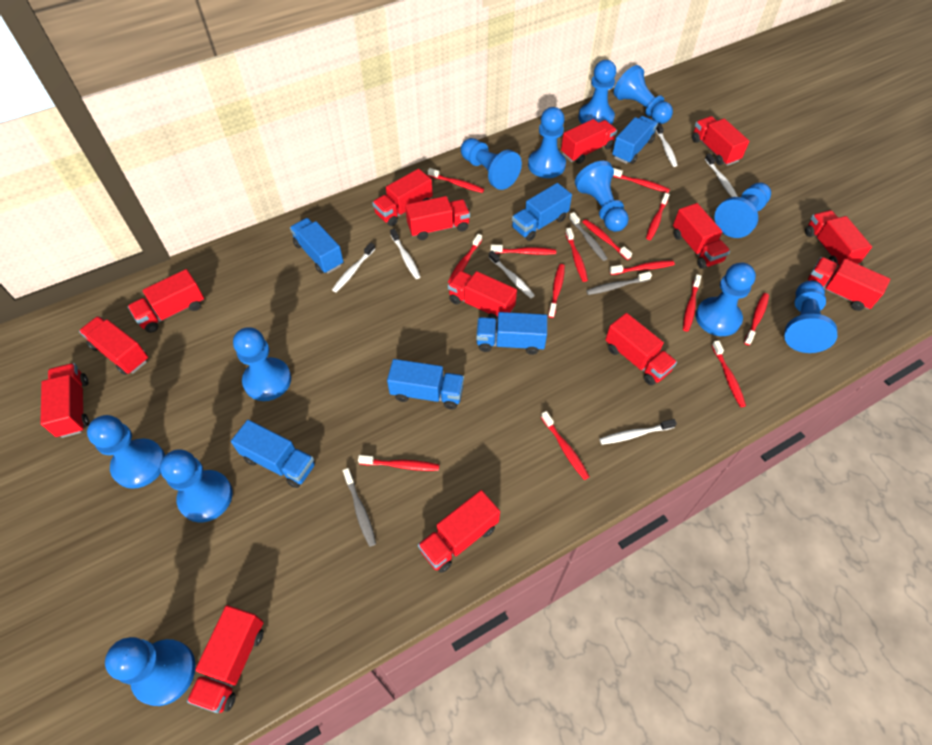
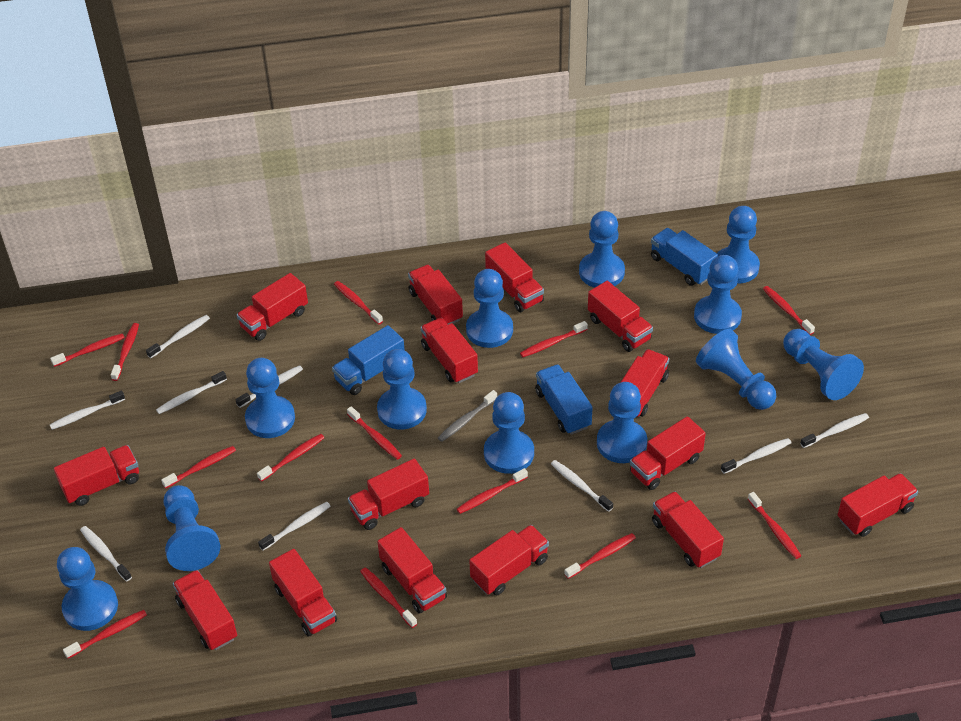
blue truck: [231,420,315,488] [290,218,344,274] [387,359,464,410] [476,312,547,355] [512,183,572,241] [612,116,658,164] = 6 -> [332,325,405,395] [535,365,593,435] [651,228,718,286] = 3
grey toothbrush: [343,468,376,547] [569,212,608,261] [586,271,652,295] = 3 -> [438,390,497,442] = 1
red toothbrush: [358,455,439,471] [428,168,484,193] [448,234,482,283] [491,245,556,255] [541,411,590,480] [548,264,565,318] [565,228,588,282] [583,219,632,260] [609,260,675,275] [613,168,670,193] [646,193,670,240] [683,274,701,332] [712,340,746,407] [744,293,769,345] = 14 -> [50,333,125,367] [63,610,147,659] [111,323,139,381] [161,446,236,488] [257,434,324,482] [334,281,383,324] [347,406,402,460] [360,567,417,628] [457,468,528,514] [520,321,588,357] [564,533,636,579] [748,492,801,559] [763,286,815,335] = 13
red truck: [40,363,89,438] [79,316,148,375] [128,269,204,333] [187,605,264,713] [372,169,433,226] [405,196,470,240] [418,490,500,573] [448,271,517,323] [561,119,617,164] [605,313,677,385] [673,203,730,269] [692,116,749,166] [805,210,872,266] [808,257,890,311] = 14 -> [54,445,139,506] [173,570,237,650] [237,273,308,341] [269,549,337,637] [348,459,429,530] [378,527,447,614] [408,265,463,324] [421,318,478,383] [469,525,549,595] [485,242,544,312] [588,281,653,352] [620,349,669,417] [630,416,706,490] [652,491,724,568] [838,473,918,537] = 15
white toothbrush: [332,243,375,293] [390,229,420,279] [489,250,535,298] [599,419,677,445] [655,123,678,167] [705,153,738,197] = 6 -> [50,391,125,430] [80,526,132,581] [146,315,210,358] [156,371,227,414] [235,365,303,408] [258,502,331,550] [551,460,613,512] [721,438,791,474] [800,413,869,448] = 9

